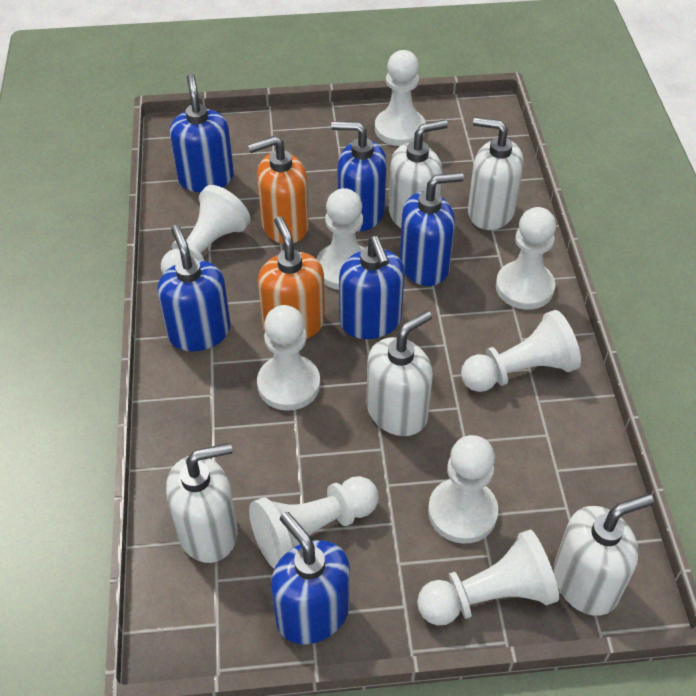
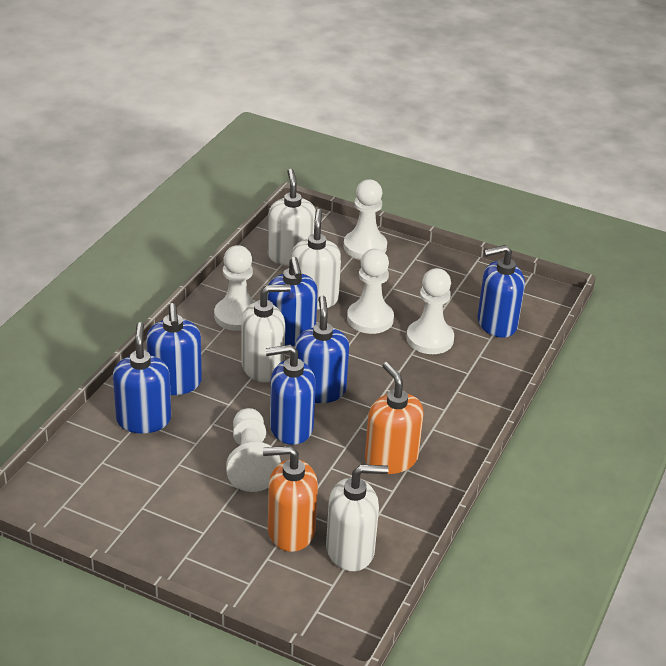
white pawn: [161,185,251,274] [249,476,378,569] [257,305,320,411] [316,188,363,290] [375,50,425,146] [417,530,559,625] [428,435,498,544] [461,310,581,392] [496,207,556,310] = 9 -> [214,245,256,331] [226,408,281,492] [344,179,387,259] [347,249,394,334] [406,268,454,354] = 5
white soap dispenser: [166,443,238,563] [367,311,433,436] [389,120,448,228] [468,117,523,230] [553,494,654,616] = 5 -> [241,284,291,383] [268,169,316,266] [291,209,341,309] [326,465,388,571] = 4

